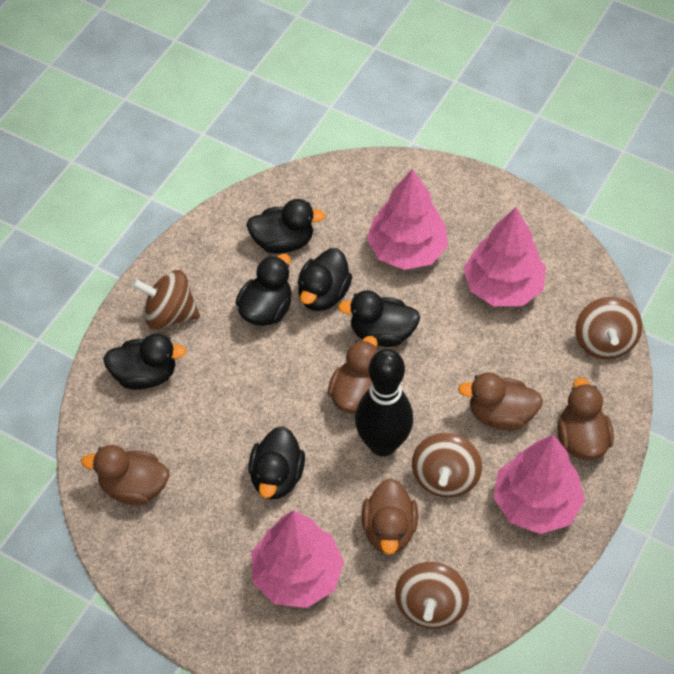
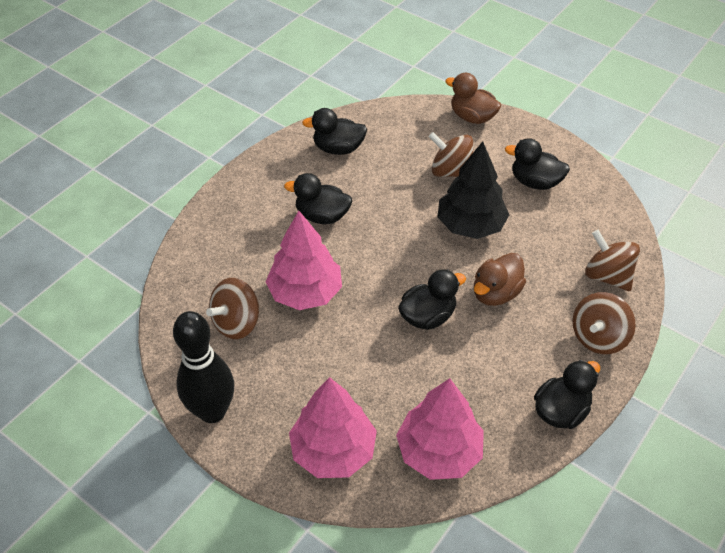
black duck: [103,333,186,390] [235,254,292,326] [246,199,325,254] [248,426,305,499] [297,248,352,311] [338,290,420,347] = 6 -> [284,173,352,224] [302,108,367,155] [398,269,466,330] [505,138,570,190] [534,360,600,429] = 5
black tree: none = 0 -> [438,142,509,239] = 1
brown duck: [81,445,169,505] [328,336,379,414] [362,478,418,555] [458,372,543,430] [558,377,614,460] = 5 -> [445,73,501,124] [474,253,526,306] = 2
pink tree: [251,510,344,608] [367,169,448,270] [464,207,546,306] [494,434,585,534] = 4 -> [266,211,342,310] [289,377,377,478] [396,378,484,480] = 3

